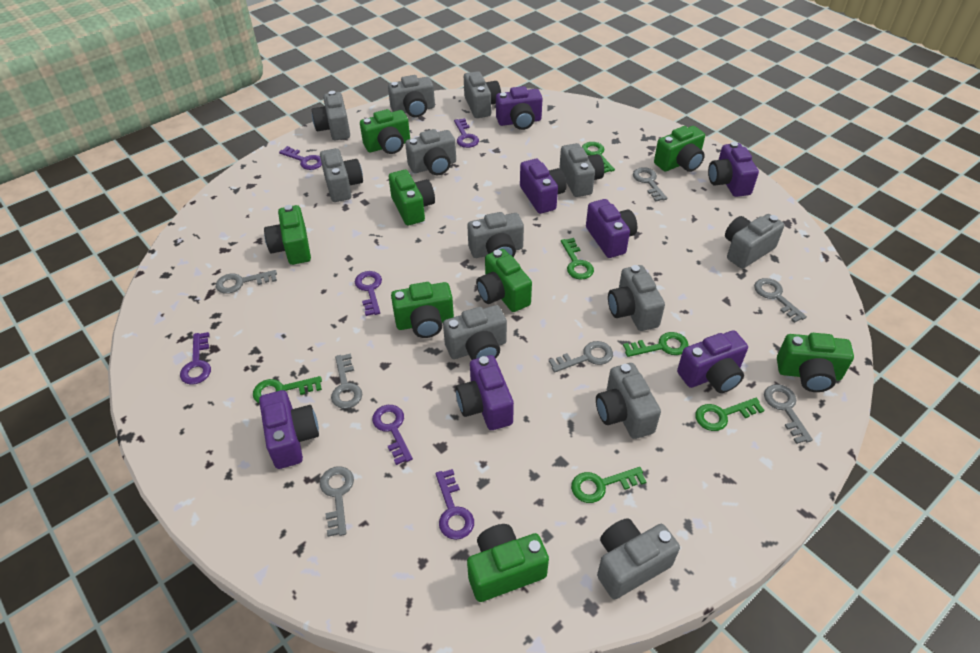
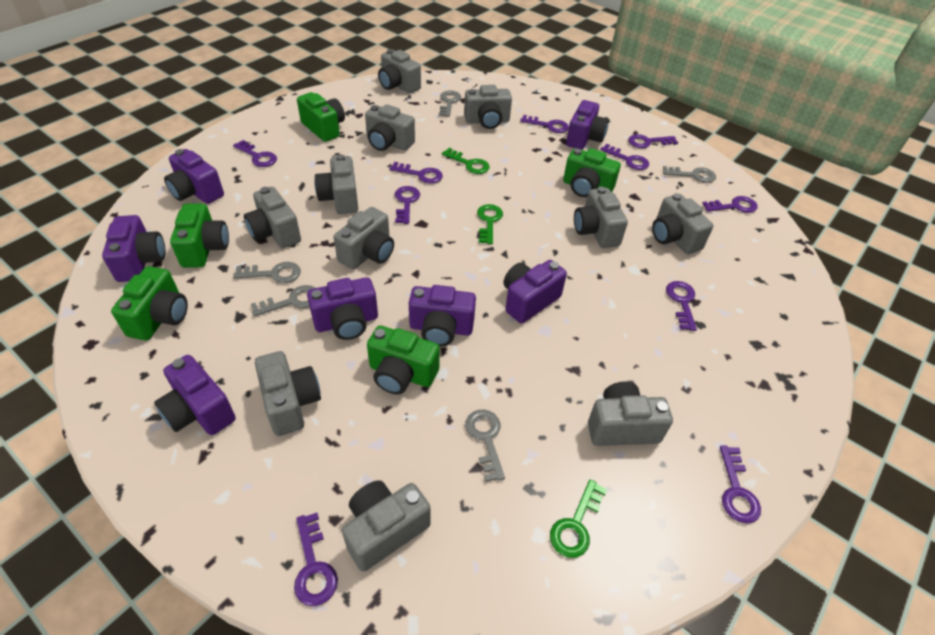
green camera: [264,205,311,265] [360,109,410,154] [389,170,435,226] [391,282,454,338] [467,524,549,602] [476,249,532,312] [654,126,705,172] [777,333,854,392] = 8 -> [111,266,188,340] [170,203,229,268] [297,92,345,142] [367,325,440,394] [563,148,621,197] = 5
green key: [253,376,322,403] [561,238,594,280] [571,467,647,503] [582,142,615,173] [623,332,689,357] [695,398,764,431] = 6 -> [442,148,490,174] [477,204,503,244] [550,479,608,558] = 3
grey camera: [312,91,350,141] [320,148,363,202] [388,75,435,117] [405,129,456,175] [443,305,507,360] [464,71,501,118] [467,212,524,258] [559,143,604,197] [596,363,661,439] [597,518,680,599] [608,265,665,331] [725,214,784,269] = 12 -> [244,187,301,248] [255,351,321,436] [315,154,358,214] [333,207,394,269] [342,480,430,571] [365,104,415,151] [378,49,421,94] [464,85,512,129] [574,187,628,248] [588,381,673,446] [652,193,714,254] = 11
grey key: [216,270,277,294] [320,466,354,537] [331,354,362,409] [549,341,613,373] [633,167,667,202] [754,278,807,323] [764,384,813,444] = 7 -> [233,262,301,283] [251,285,315,317] [439,90,461,117] [465,409,505,482] [663,166,716,183] = 5
purple key: [180,332,211,385] [279,146,322,170] [355,271,382,316] [372,405,413,465] [436,469,474,540] [454,118,479,148] = 6 -> [233,140,277,167] [294,513,338,606] [389,162,443,184] [395,186,420,224] [520,115,569,133] [600,144,649,170] [628,134,678,148] [666,281,697,331] [702,196,758,213] [720,445,761,523] = 10

